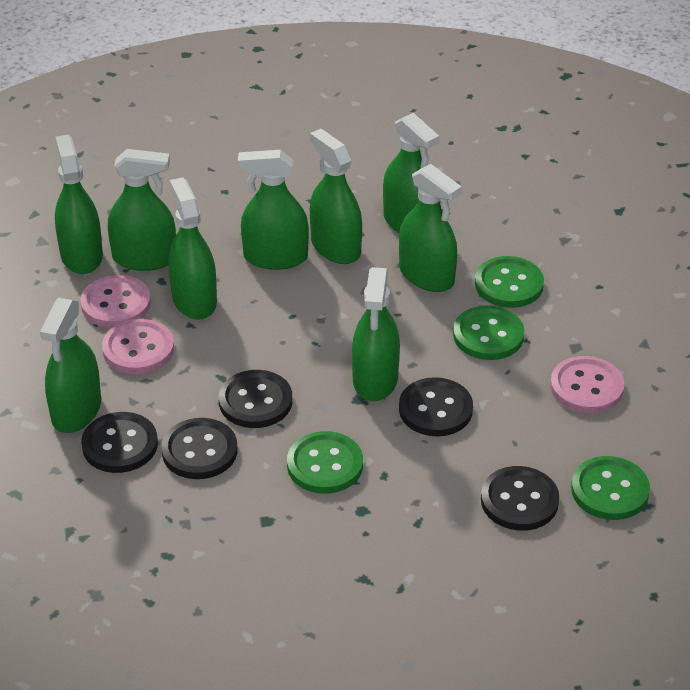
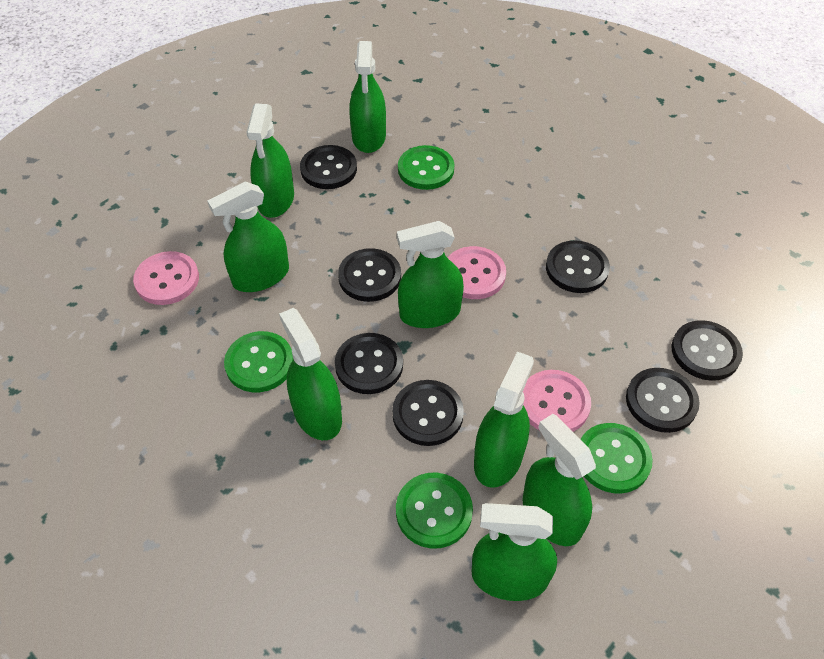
black button: [81,412,158,473] [161,418,237,479] [219,370,292,428] [399,377,473,436] [481,466,559,531] = 5 -> [300,145,357,189] [335,333,403,394] [338,248,401,302] [392,380,464,446] [546,240,610,293] [626,368,700,433] [672,320,743,381] = 7
green spray bottle: [40,298,101,433] [55,135,103,274] [108,149,176,271] [168,177,217,320] [238,150,309,270] [310,129,362,264] [352,267,400,401] [383,113,439,233] [399,164,462,292] = 9 -> [207,181,289,292] [246,103,294,218] [279,308,342,440] [349,41,386,153] [397,221,464,328] [472,503,557,601] [474,352,534,488] [522,414,596,546] = 8

